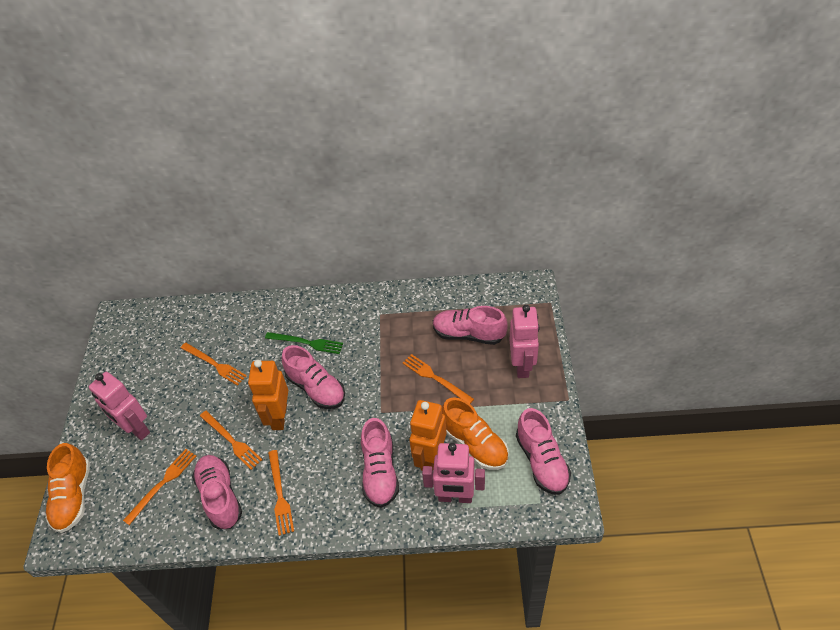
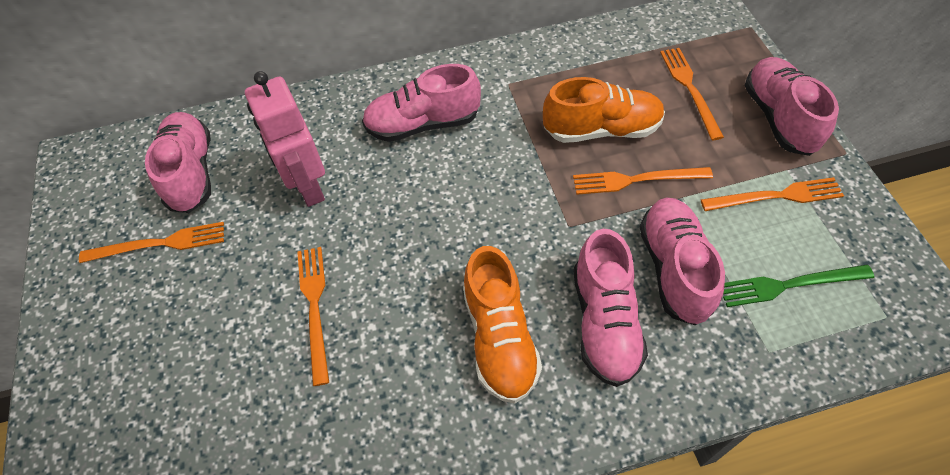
orange robot: [248,360,288,430] [410,400,447,470] = 2 -> none = 0
pink robot: [89,372,150,440] [422,443,485,503] [510,305,539,378] = 3 -> [245,71,325,207] = 1

